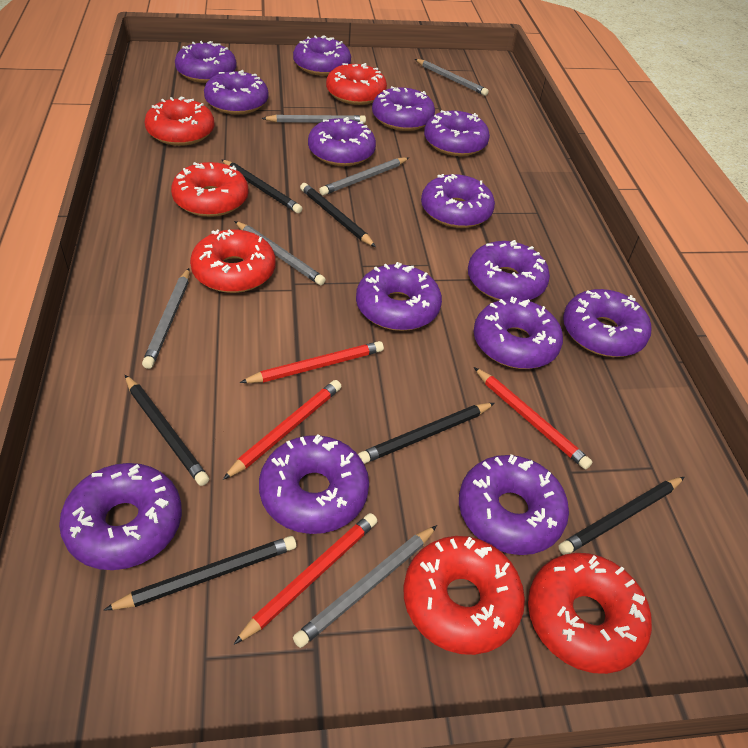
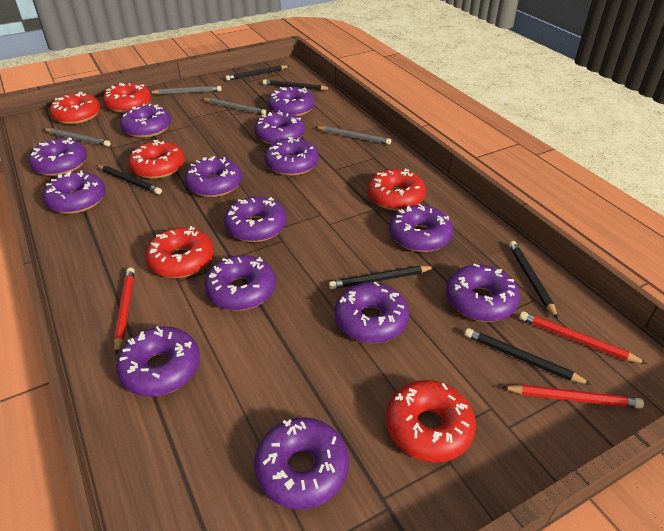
grey pencil: [142,268,190,369] [234,221,326,285] [261,115,366,123] [293,525,437,648] [319,157,409,195] [415,59,489,96] = 6 -> [44,128,111,147] [150,86,222,95] [202,98,267,115] [315,126,391,145] = 4
red pencil: [223,380,342,480] [234,513,377,645] [240,341,384,383] [474,367,592,469] = 4 -> [114,268,135,355] [502,385,644,409] [519,311,647,364] = 3

